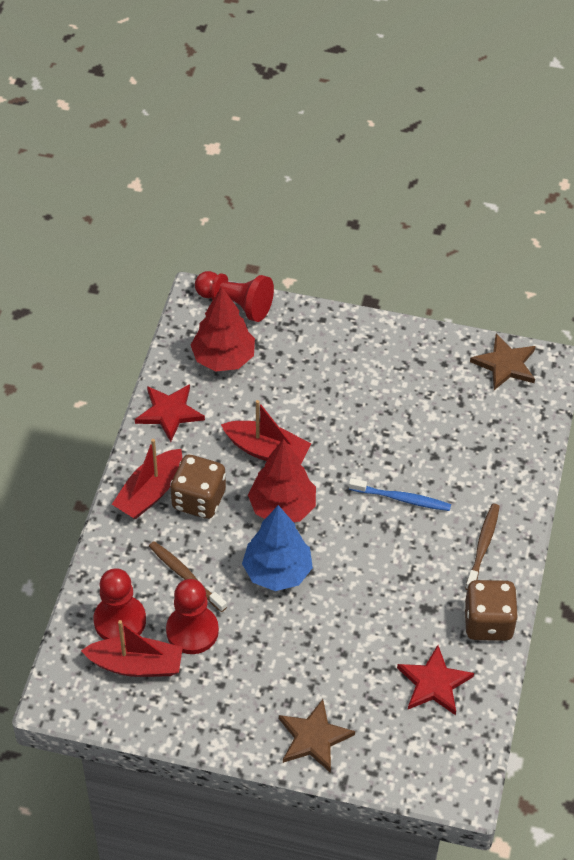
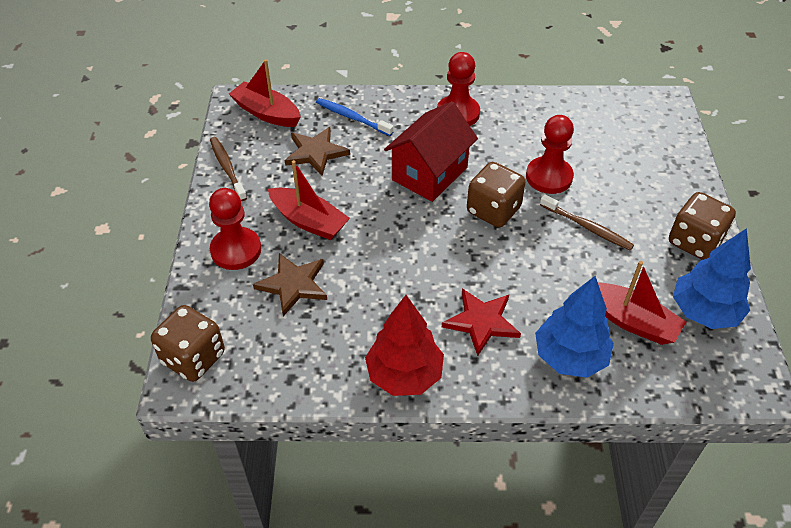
blue tree: [242,505,313,591] = 1 -> [535,276,614,378] [673,228,751,329] = 2
brown dice: [170,455,226,519] [464,580,518,641] = 2 -> [151,305,225,382] [467,162,526,228] [669,192,736,260] = 3
red house: none = 0 -> [384,101,478,202] = 1
red star: [135,384,205,442] [397,645,474,715] = 2 -> [442,288,521,356] = 1
red tree: [191,286,255,371] [248,439,316,522] = 2 -> [365,295,444,396] = 1

